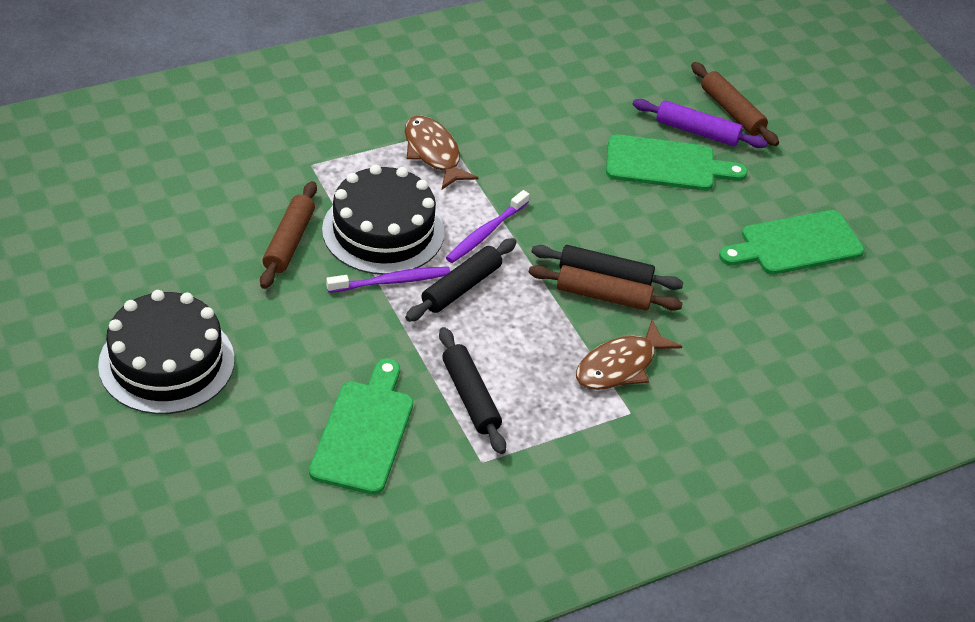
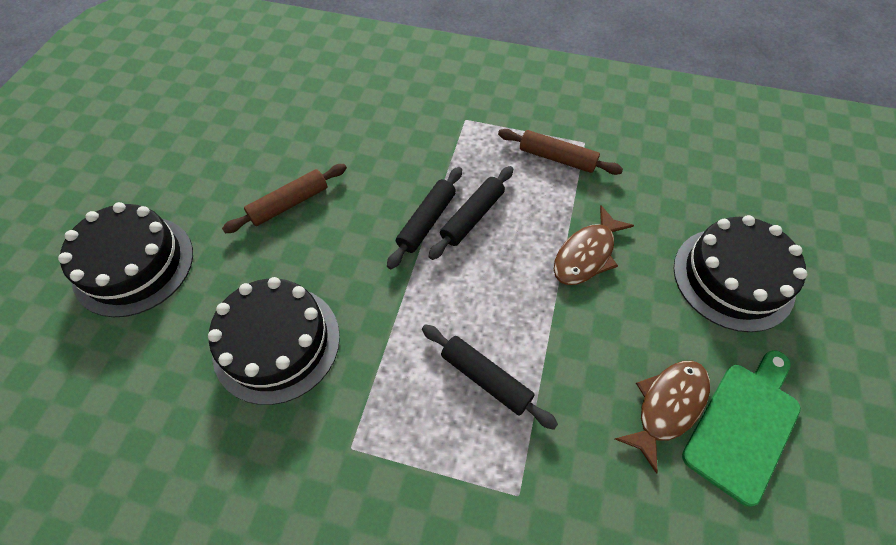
black cake: [98,290,234,414] [322,164,444,275] = 2 -> [58,202,193,317] [208,277,340,405] [674,215,807,332] = 3
brown rolling pin: [260,181,317,289] [528,265,683,311] [691,62,779,146] = 3 -> [222,164,347,233] [498,129,623,175] = 2
green cutting board: [309,359,413,495] [606,134,748,191] [719,210,864,275] = 3 -> [682,350,801,507] = 1
purple rolling pin: [633,99,767,148] = 1 -> none = 0
purple toothbrush: [326,267,450,293] [446,190,529,263] = 2 -> none = 0

